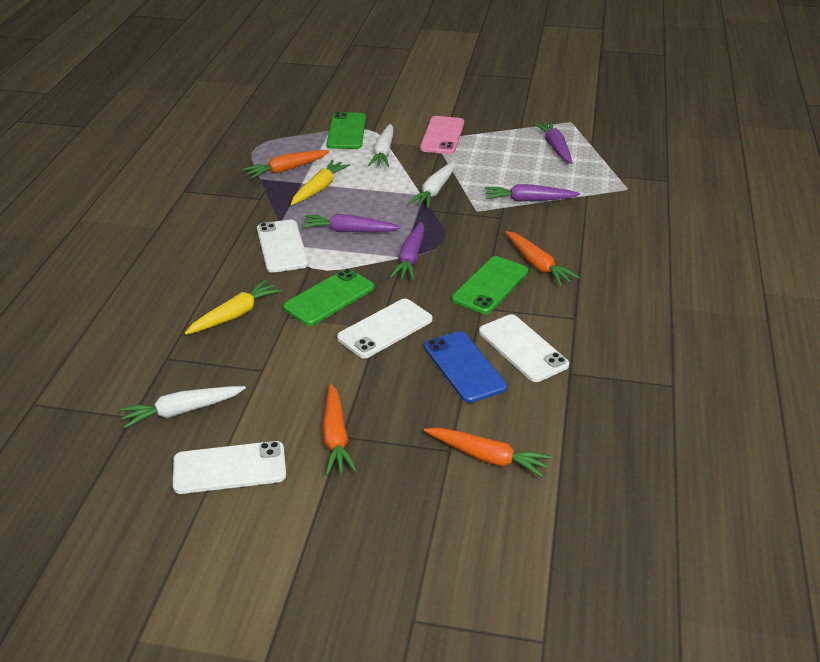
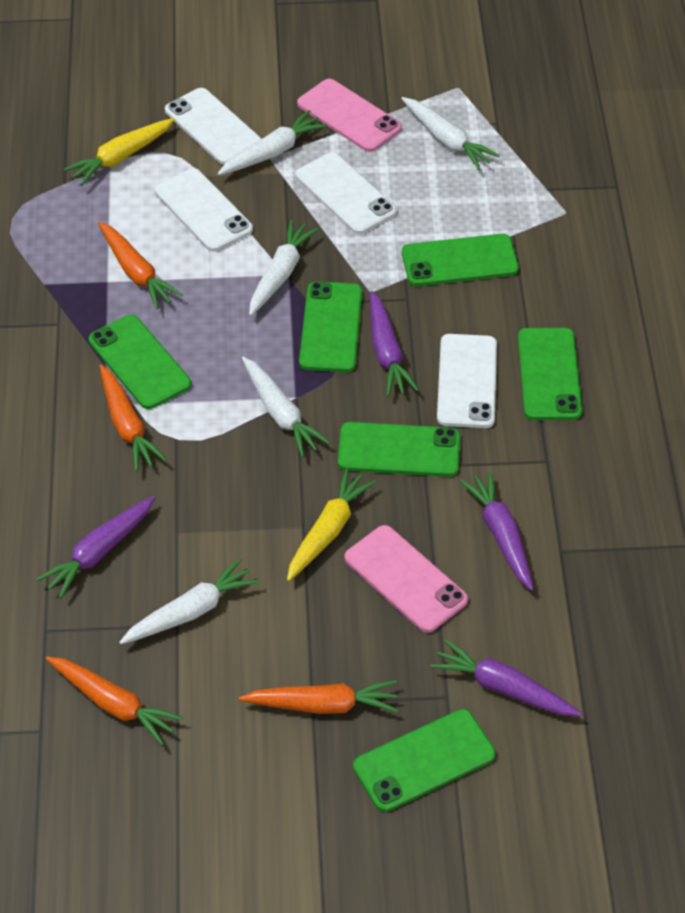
blue phone: [424,331,507,403] = 1 -> none = 0
green phone: [283,269,374,326] [327,112,366,149] [452,256,528,314] = 3 -> [89,315,191,409] [299,281,362,372] [338,422,460,477] [353,709,496,812] [402,234,519,286] [518,328,582,420] = 6
pink phone: [420,116,464,154] = 1 -> [297,79,402,152] [344,525,468,633] = 2
white carrot: [119,386,246,428] [368,124,394,167] [408,161,455,208] = 3 -> [119,558,259,644] [218,110,327,175] [242,357,330,457] [249,220,319,316] [401,97,500,170] = 5

